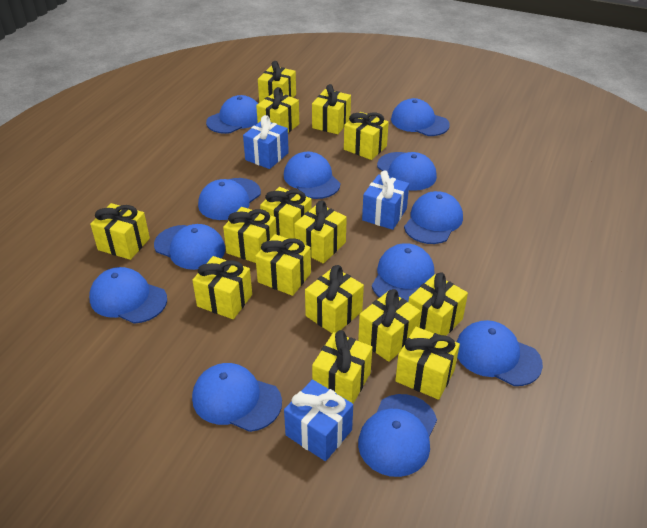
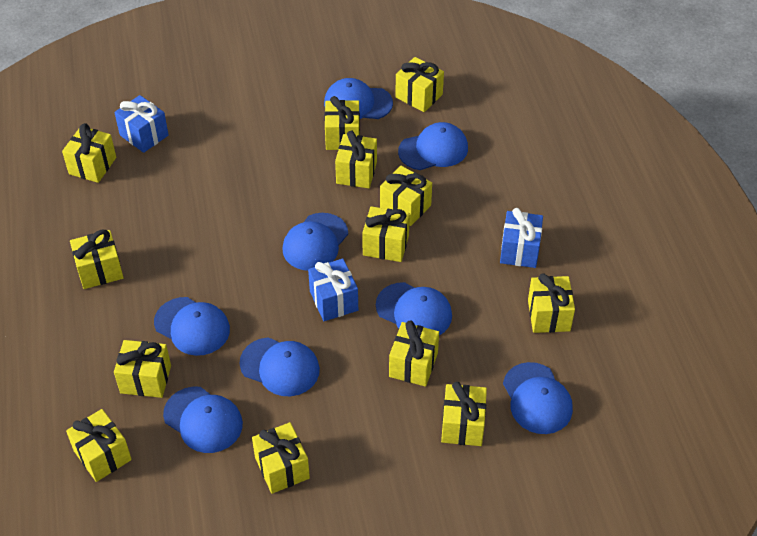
blue cap: [89,267,167,324] [154,224,225,270] [192,363,282,432] [198,178,261,220] [206,95,258,134] [284,152,341,199] [358,394,437,477] [372,243,434,302] [377,152,437,191] [391,98,450,136] [404,191,463,244] [457,320,543,386] = 12 -> [154,297,230,356] [163,387,243,453] [239,337,320,396] [282,213,348,271] [324,78,393,119] [376,282,452,335] [398,122,468,170] [503,362,573,434] = 8
yellow gift: [90,203,150,260] [192,256,252,319] [223,207,277,263] [255,234,311,296] [256,87,299,133] [258,61,296,103] [260,187,312,239] [294,201,347,263] [305,265,364,333] [312,84,351,134] [312,330,372,404] [344,112,389,160] [358,289,421,362] [395,327,460,400] [408,273,468,336] = 15 -> [62,123,116,183] [66,409,132,482] [70,229,124,289] [114,340,171,398] [252,422,310,494] [325,96,360,150] [335,131,377,188] [362,206,410,262] [380,166,432,226] [389,320,439,387] [395,57,444,112] [441,382,487,446] [528,273,575,333] = 13

